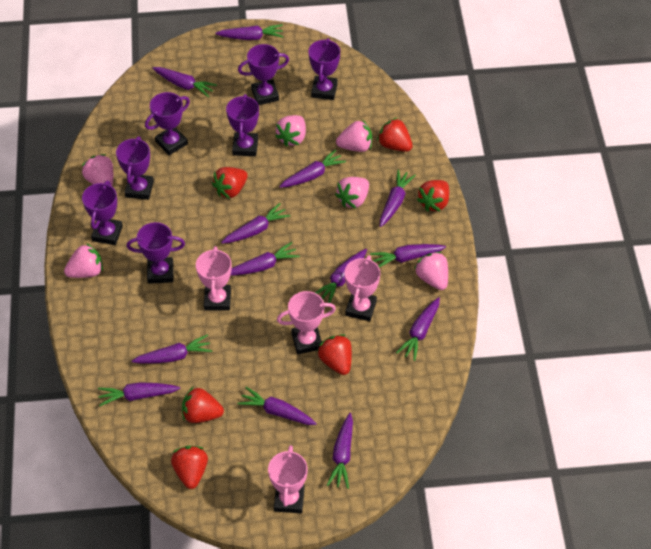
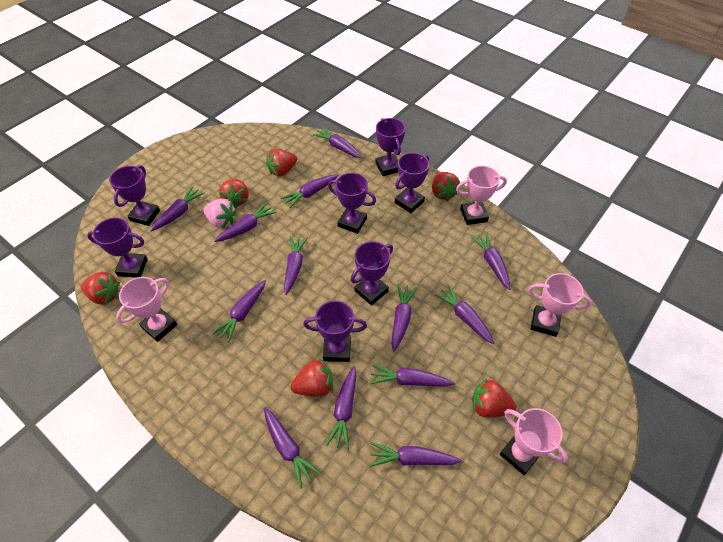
pink strawberry: [64,243,103,278] [82,154,113,186] [275,115,306,147] [335,177,369,208] [336,120,372,152] [414,252,448,290] = 6 -> [203,198,237,228] = 1

